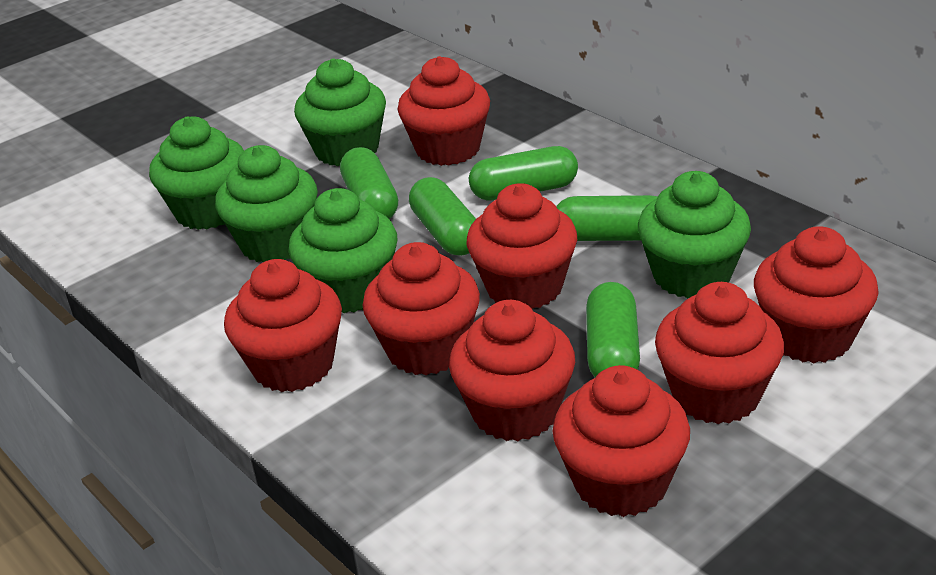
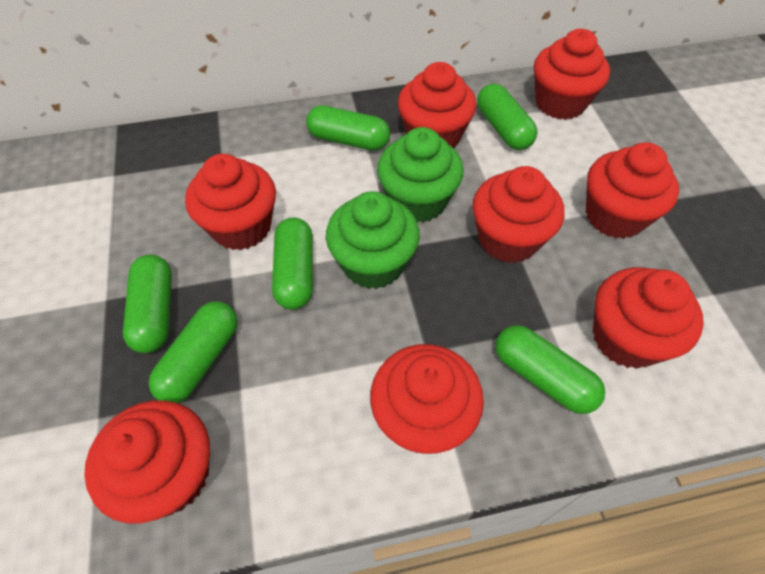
green capsule: [340,147,398,219] [409,177,476,256] [469,146,578,201] [556,195,657,241] [586,282,640,378] = 5 -> [123,255,172,353] [149,301,238,403] [272,217,313,310] [306,105,390,151] [477,83,537,150] [495,325,605,414] = 6
green cupcake: [149,116,244,230] [215,145,318,262] [289,188,398,313] [294,58,386,166] [638,171,751,298] = 5 -> [326,191,420,289] [377,127,464,223] = 2

